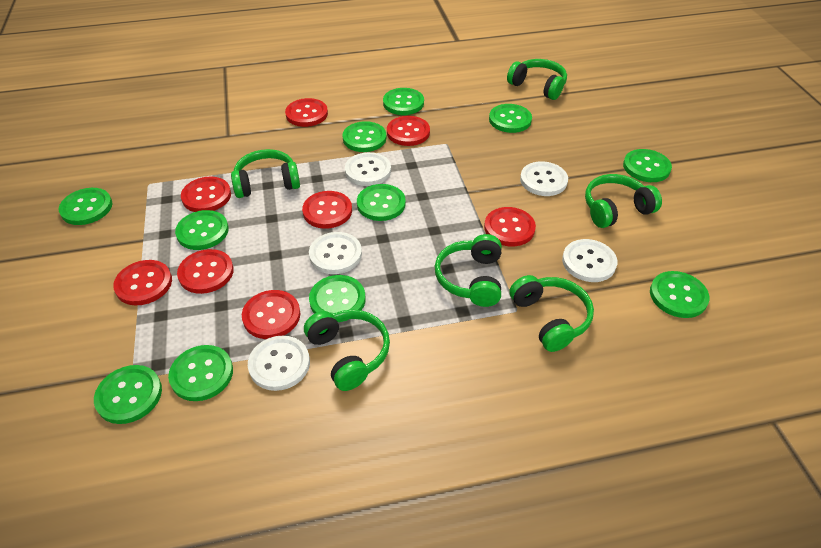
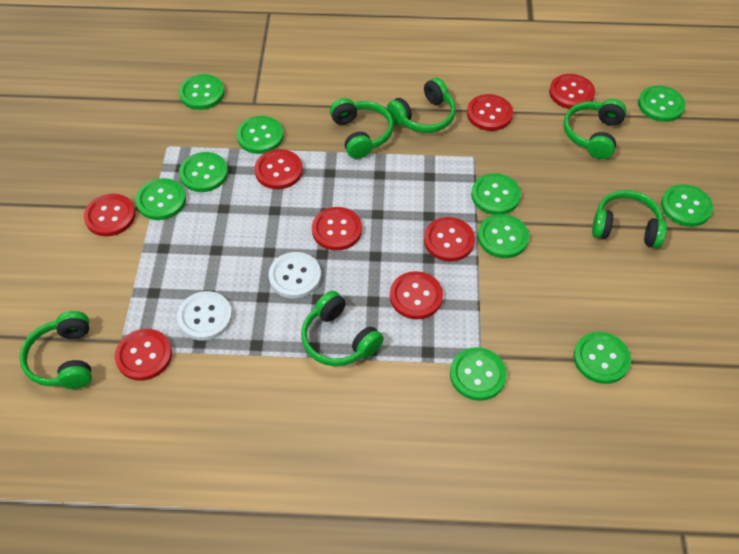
green button: [59,188,112,225] [94,365,162,424] [168,345,233,401] [175,210,229,250] [309,275,365,322] [342,121,386,152] [357,184,406,221] [383,88,424,115] [489,104,532,133] [623,149,672,182] [650,271,709,318] = 11 -> [136,178,186,220] [179,74,225,110] [179,152,228,192] [237,116,284,154] [450,347,507,401] [471,173,521,215] [478,214,529,258] [574,332,631,384] [638,86,686,122] [661,184,713,227] = 10
white button: [248,336,310,391] [309,232,362,274] [345,152,391,186] [520,161,568,196] [562,239,617,282] = 5 -> [177,291,232,341] [269,252,321,299] = 2

